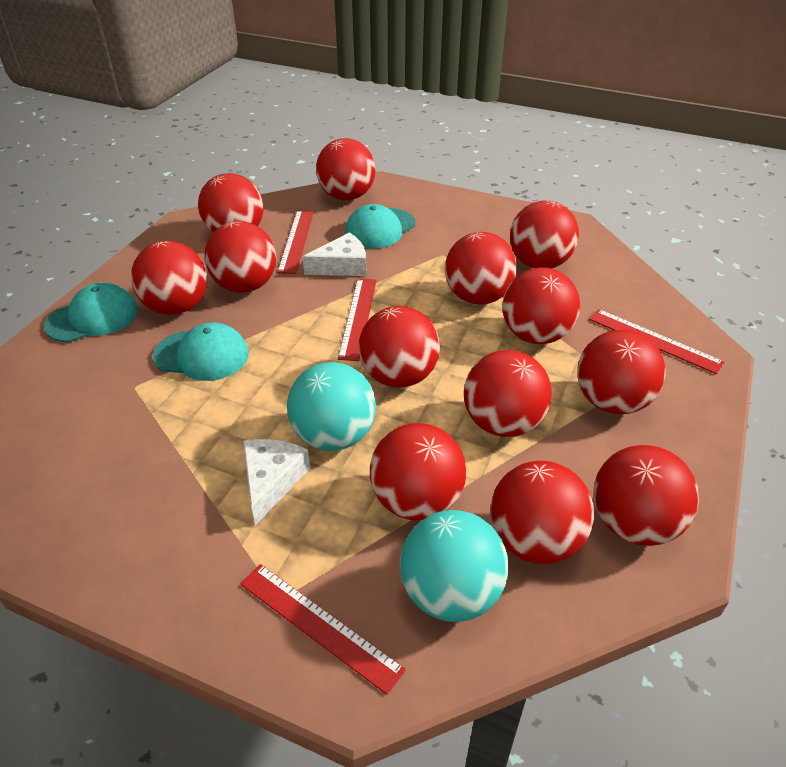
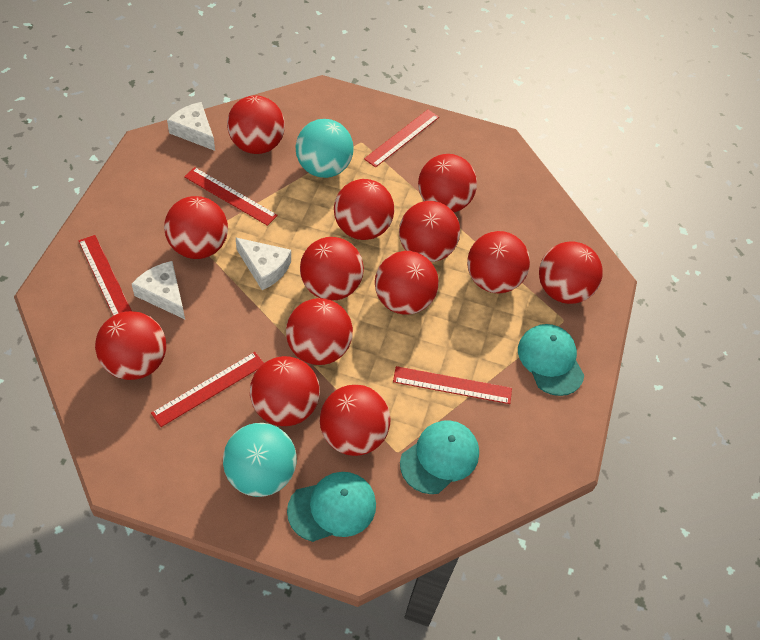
red ruler: [240,564,406,695] [277,210,314,274] [338,278,377,361] [589,309,725,374] = 4 -> [79,235,132,316] [151,352,264,427] [184,167,278,226] [364,109,439,167] [393,366,512,404] = 5
white cheese: [243,439,310,525] [302,232,366,276] = 2 -> [132,261,185,319] [167,102,215,151] [236,238,291,290] = 3

